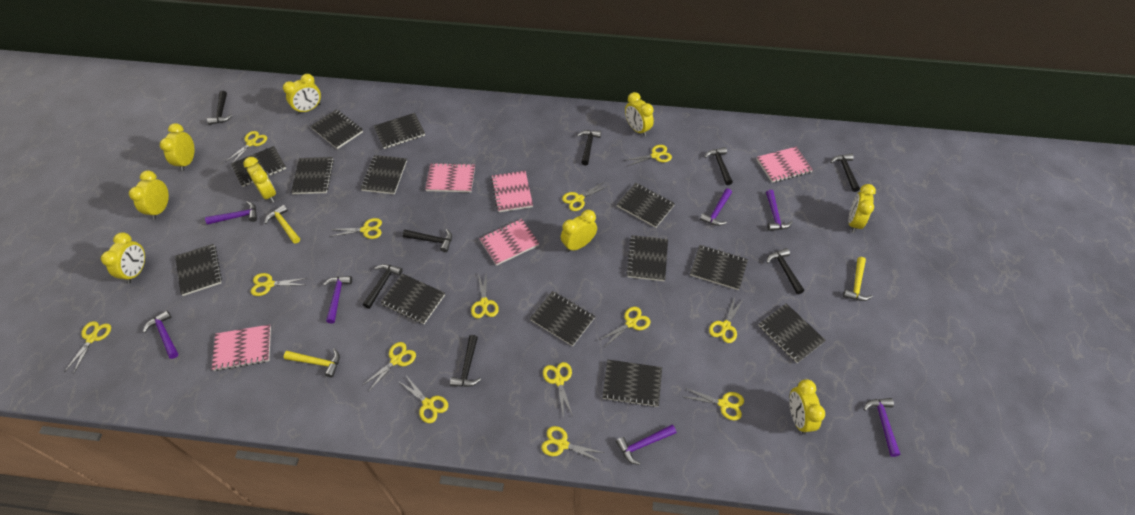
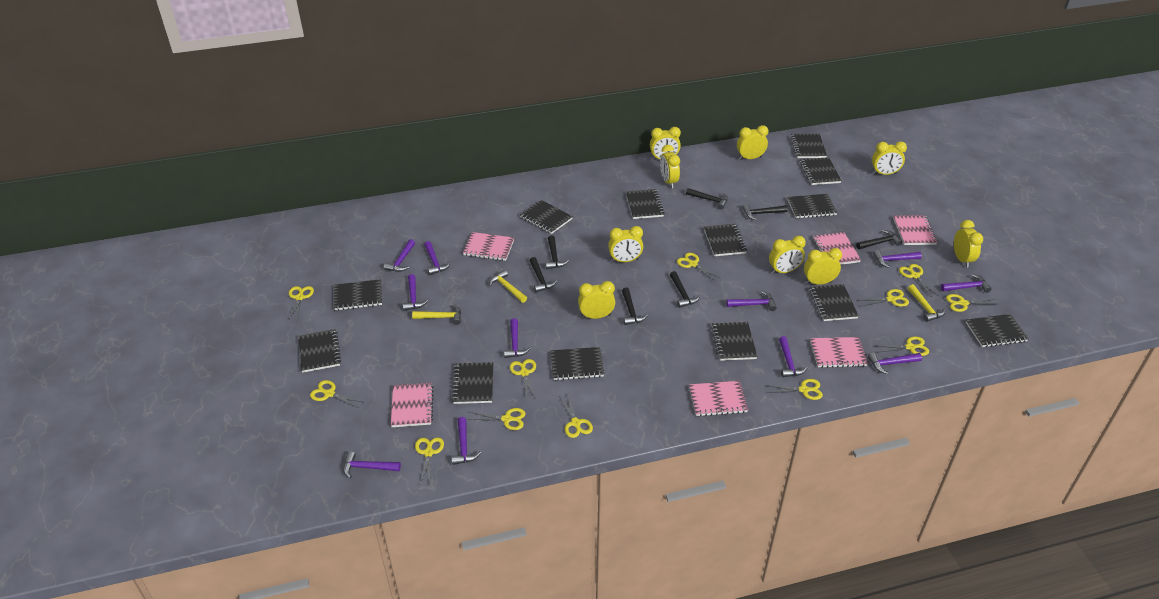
black hammer: [207,91,232,125] [363,264,403,309] [403,229,452,252] [450,335,481,387] [577,130,601,165] [705,147,733,185] [766,248,804,294] [830,153,860,192] = 8 -> [530,257,557,292] [546,236,569,269] [622,287,648,325] [670,271,700,308] [686,188,728,209] [742,204,788,220] [856,230,902,249] = 7
pink notebook: [212,324,271,371] [425,163,475,192] [479,219,540,266] [491,171,533,212] [757,147,813,183] = 5 -> [391,383,433,427] [463,232,514,261] [689,381,748,417] [810,337,868,368] [813,232,861,265] [893,215,937,245] = 6
purple hammer: [143,311,178,359] [205,201,257,225] [323,276,352,323] [616,424,676,465] [700,188,732,226] [766,190,793,231] [863,398,900,457] = 7 -> [343,451,401,478] [384,239,415,272] [403,274,428,311] [424,241,451,275] [451,417,481,465] [504,318,530,358] [726,291,777,311] [779,336,807,377] [868,353,922,374] [873,250,922,268] [941,274,992,293] = 11
yellow scissors: [64,321,111,374] [225,131,267,162] [251,273,307,296] [330,218,382,239] [363,342,416,391] [398,374,448,423] [471,271,499,319] [541,426,604,462] [543,362,573,416] [562,182,608,211] [598,307,650,346] [627,145,672,166] [685,388,744,420] [709,298,743,343] = 14 -> [288,286,314,321] [310,380,362,408] [415,437,444,484] [468,408,526,430] [510,359,536,399] [559,395,593,438] [677,253,720,281] [766,379,823,400] [859,289,909,307] [875,337,929,356] [899,264,937,297] [946,294,997,312] = 12

